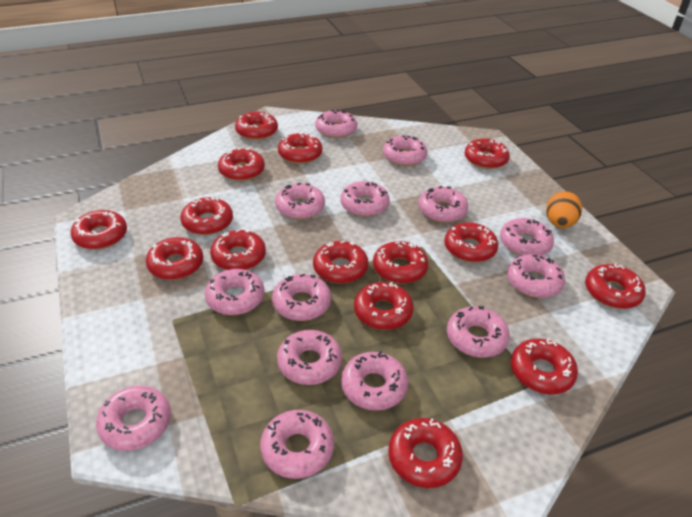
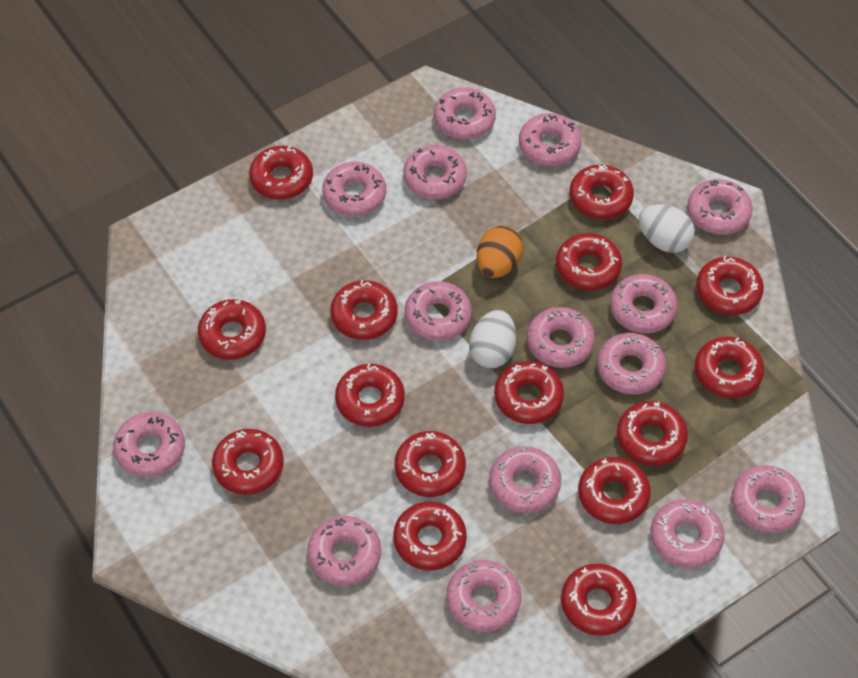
pink donut: [96,386,171,451] [205,269,264,315] [260,410,334,479] [272,274,331,321] [275,183,325,219] [277,330,342,385] [315,110,357,138] [340,181,390,217] [341,351,408,411] [383,136,427,166] [419,186,468,223] [447,306,510,358] [500,218,554,256] [507,254,565,298] = 14 -> [113,412,185,477] [307,516,381,586] [322,162,386,216] [403,145,467,199] [405,281,472,341] [434,88,496,140] [446,560,521,632] [489,446,561,513] [519,113,582,166] [527,307,595,368] [597,333,666,394] [610,274,677,333] [650,499,724,568] [687,179,753,235] [732,465,805,533] = 15
white egg: none = 0 -> [469,310,516,368] [639,205,695,253] = 2

